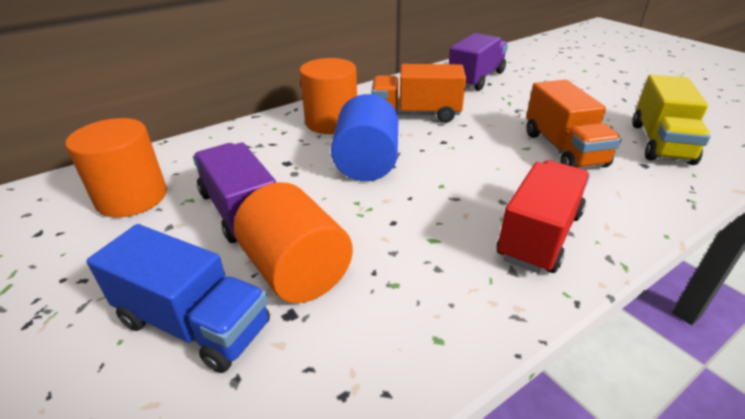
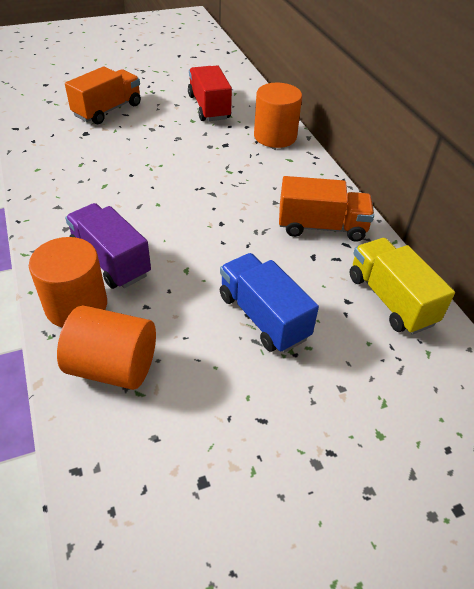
blue cylinder: [331,94,398,181] = 1 -> none = 0
purple truck: [193,142,276,243] [449,33,508,91] = 2 -> [65,203,151,289] = 1

